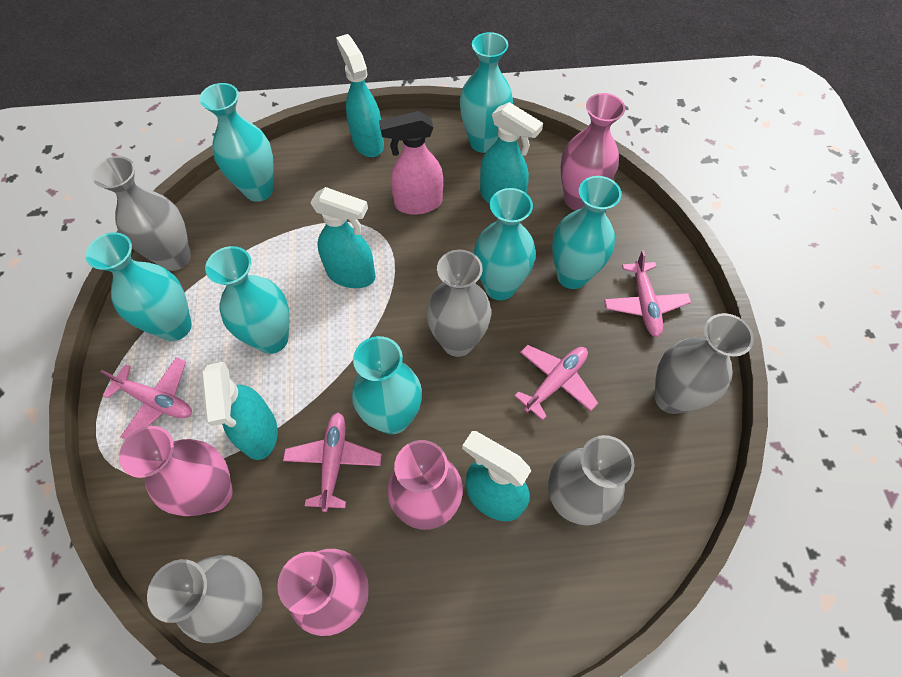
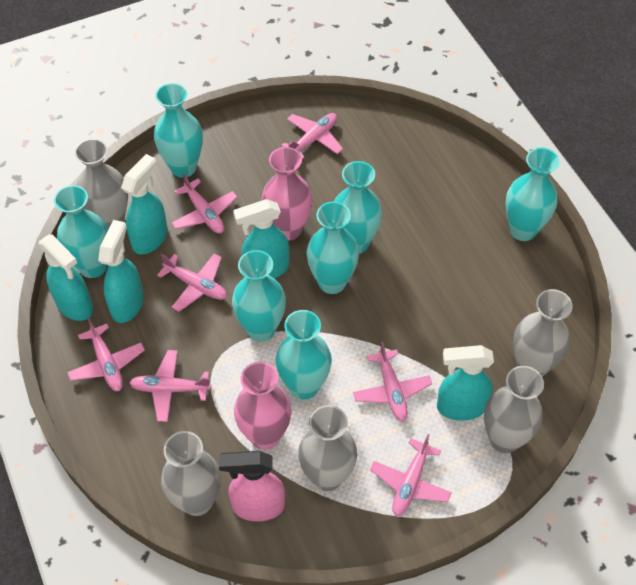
pink plane: [100,357,192,440] [283,412,382,512] [514,345,598,421] [604,250,691,337] = 4 -> [67,318,145,391] [129,350,211,422] [157,254,227,312] [171,173,238,234] [281,113,343,159] [353,342,432,422] [370,434,452,516] = 7
pink vase: [119,426,233,516] [277,549,369,636] [388,440,463,530] [561,93,625,211] = 4 -> [234,362,291,450] [262,147,312,241] = 2

